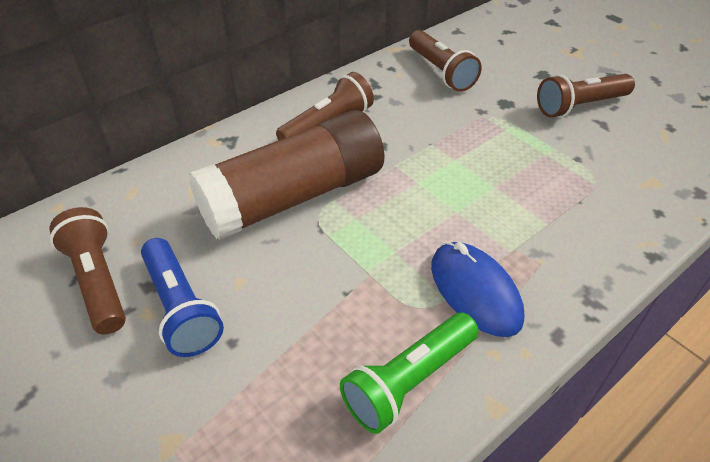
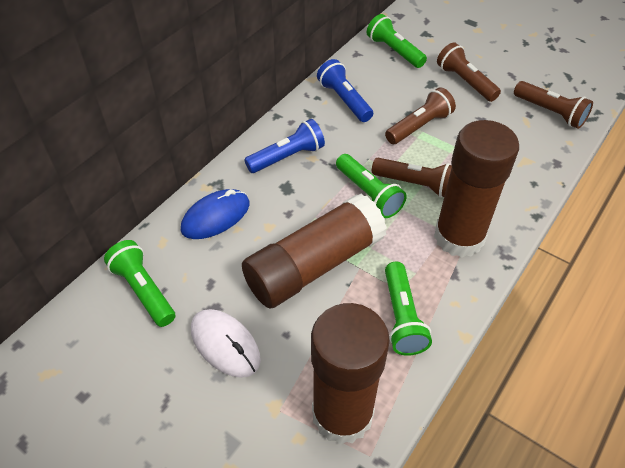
blue flashlight: [141,238,224,357] = 1 -> [244,119,325,173] [317,59,373,122] = 2
brown glue stick: [189,110,385,240] = 1 -> [242,194,387,308] [311,303,390,445] [434,120,519,258] = 3
green flashlight: [340,313,479,434] = 1 -> [104,240,175,327] [336,154,407,218] [367,14,427,68] [385,262,432,356] = 4
white mouse: none = 0 -> [191,309,261,378] = 1

